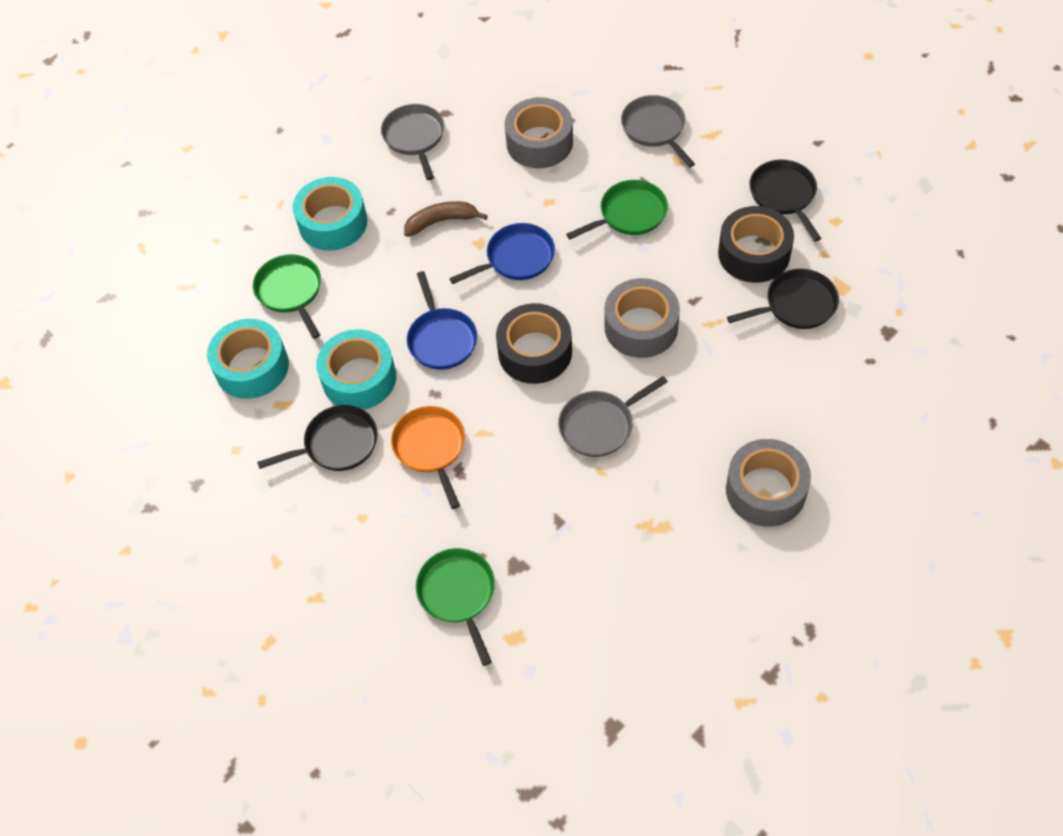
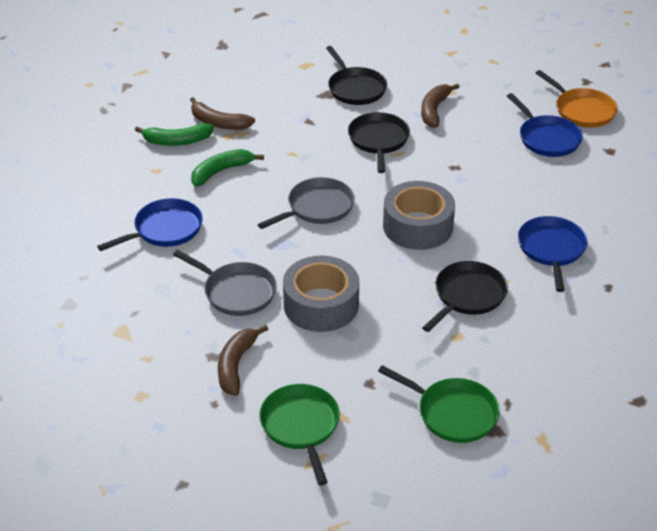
black tape: [496,303,572,384] [718,206,794,283] = 2 -> none = 0
blue pan: [407,271,477,370] [449,223,555,284] = 2 -> [97,198,203,251] [507,93,583,157] [518,216,587,292] = 3
brown banana: [404,201,488,237] = 1 -> [190,97,255,130] [218,325,269,396] [421,83,460,128] = 3
green banana: none = 0 -> [135,123,214,146] [191,149,264,187] = 2
green pan: [253,254,321,339] [416,548,495,666] [566,180,668,239] = 3 -> [259,384,340,486] [378,365,500,443] = 2
grey pan: [381,104,444,180] [558,376,668,457] [621,95,695,167] = 3 -> [173,250,277,316] [258,177,355,229] = 2
grey tape: [505,97,573,168] [604,278,680,358] [726,439,811,526] = 3 -> [283,256,359,332] [383,181,455,250] = 2
turquoise tape: [207,319,289,399] [293,177,367,251] [316,329,396,410] = 3 -> none = 0

